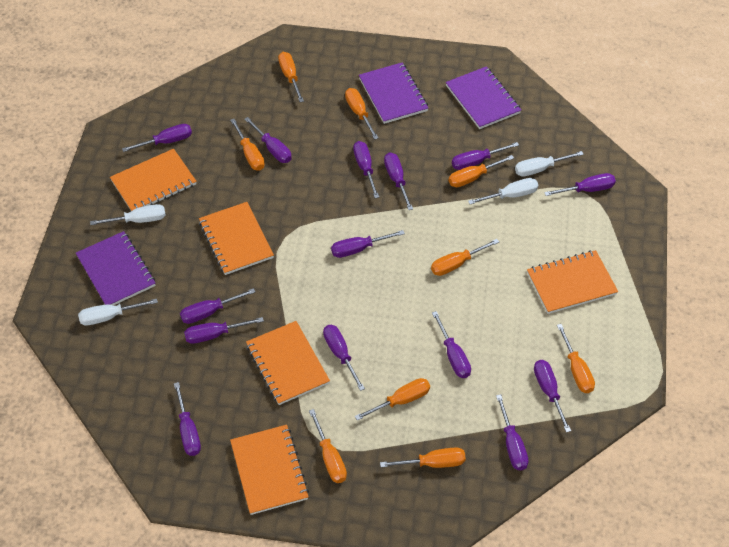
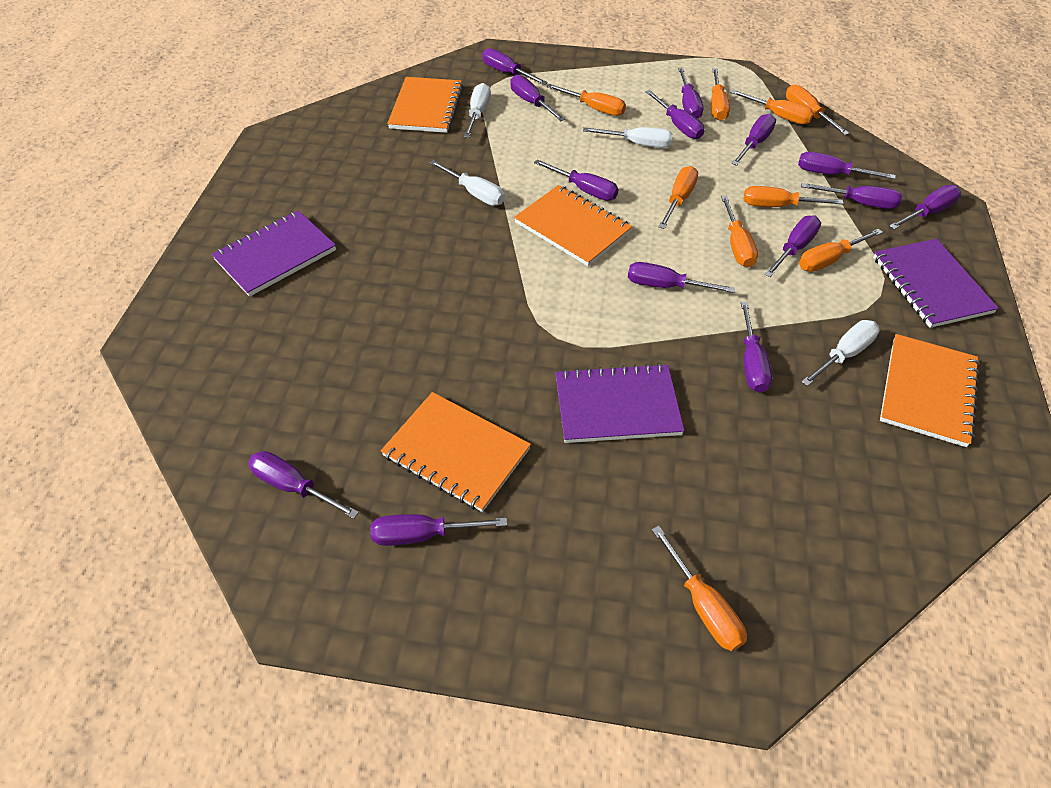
orange notebook: [110,149,197,211] [199,202,274,275] [230,425,309,515] [246,321,330,405] [527,250,618,314] = 5 -> [381,392,531,512] [387,77,463,133] [514,185,632,266] [880,334,980,447] = 4

